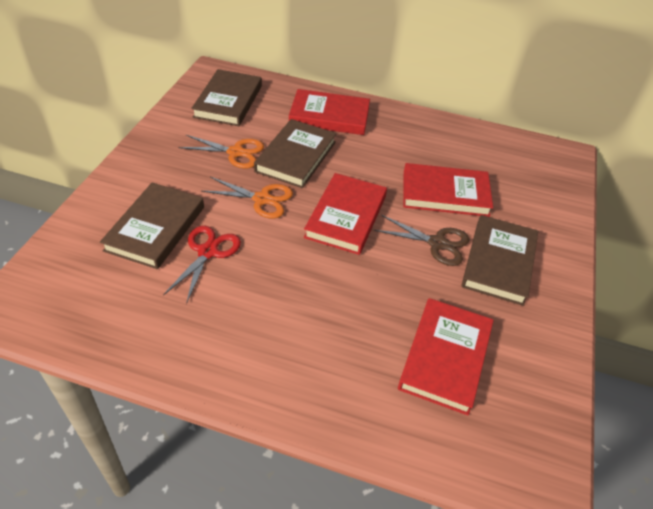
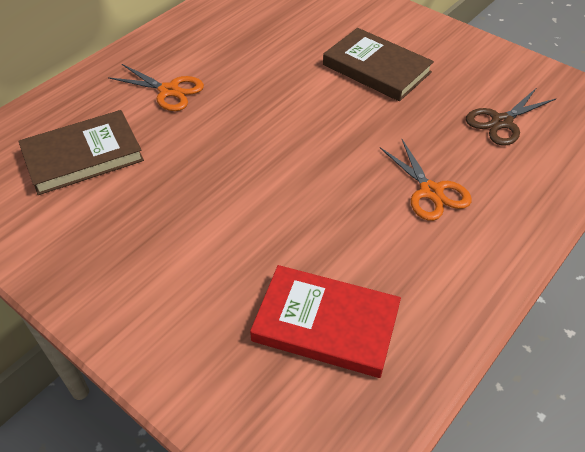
brown book: [100,182,204,270] [191,69,262,126] [254,119,337,188] [461,215,538,306] = 4 -> [18,110,144,195] [323,28,434,101] = 2
red book: [289,89,370,135] [304,173,387,255] [398,298,494,415] [403,163,493,217] = 4 -> [250,265,401,378] = 1
red scissors: [163,226,241,304] = 1 -> none = 0

